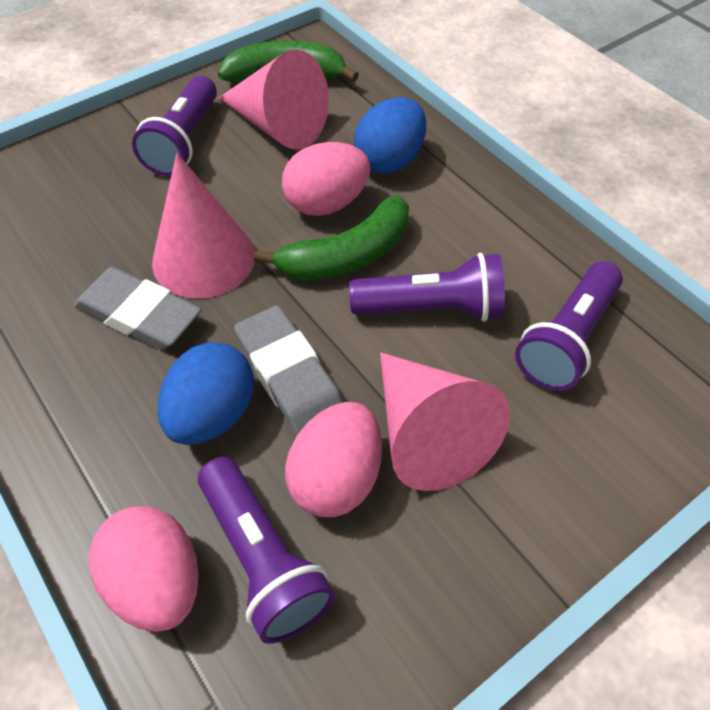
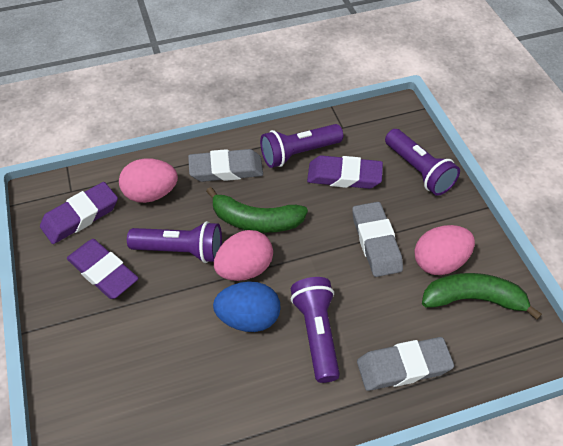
blue egg: [157,342,254,445] [354,97,426,174] = 2 -> [213,281,281,332] = 1
grey eraser: [74,267,201,350] [234,306,343,435] = 2 -> [188,149,263,182] [352,202,403,277] [357,337,454,391] = 3
pink cone: [152,153,255,299] [219,50,329,150] [380,352,510,491] = 3 -> none = 0
purple eraser: none = 0 -> [40,182,118,244] [67,239,139,299] [307,155,383,189] = 3

